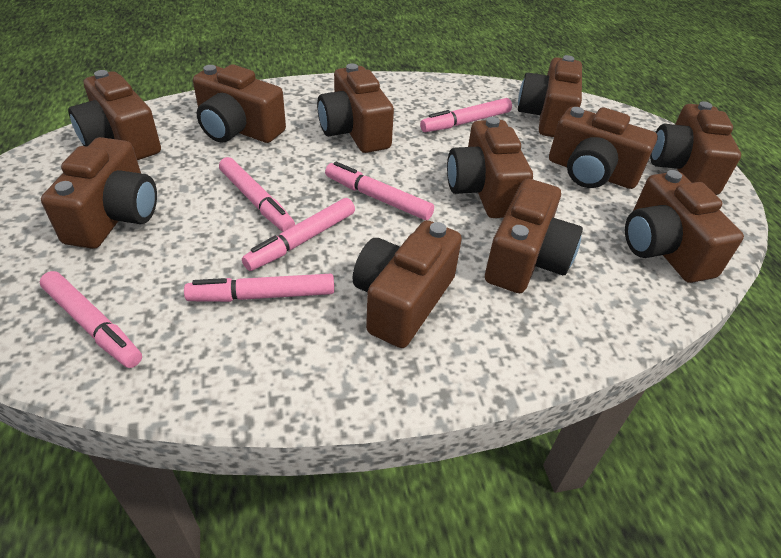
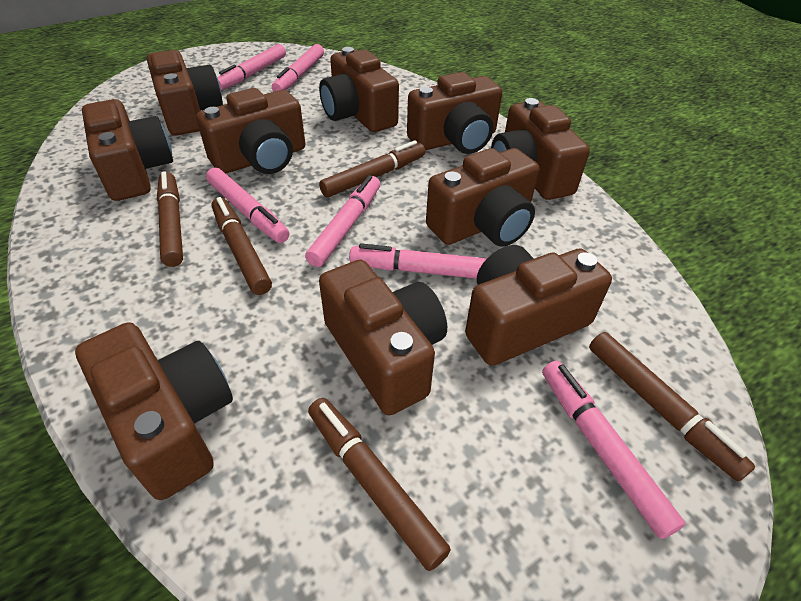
brown camera: [41,137,157,249] [68,70,161,160] [193,64,286,143] [317,63,394,153] [352,220,462,348] [447,117,533,218] [485,179,583,293] [518,55,582,137] [549,107,658,189] [625,170,744,283] [650,101,741,195] = 11 -> [75,322,233,500] [82,99,173,201] [147,50,223,135] [196,88,305,174] [319,47,399,132] [319,260,447,415] [407,72,502,154] [426,148,539,247] [465,245,612,366] [491,98,590,200] = 10
brown marker: none = 0 -> [157,171,183,267] [212,197,272,295] [308,398,451,571] [319,140,425,197] [589,332,755,481] = 5

